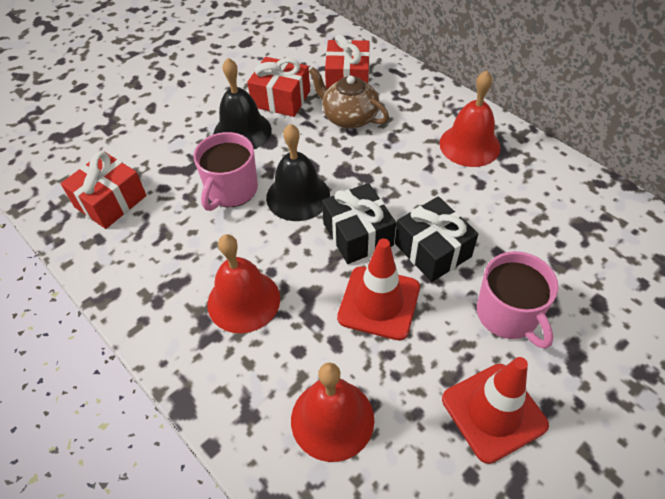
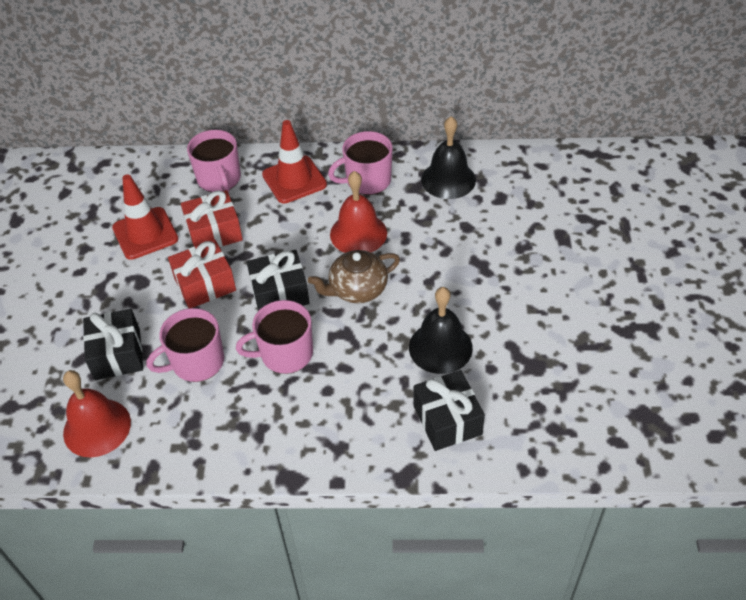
black gift: [322,183,396,264] [395,196,478,282] = 2 -> [83,309,143,380] [247,250,309,311] [414,370,485,451] = 3
pink mug: [193,132,258,211] [477,251,558,349] = 2 -> [147,308,224,382] [187,130,241,193] [236,300,313,374] [328,131,392,195] = 4
red bell: [208,234,280,333] [291,362,374,462] [439,70,500,167] = 3 -> [63,370,131,457] [330,171,387,253] = 2
red gift: [61,152,147,229] [247,57,310,117] [325,34,370,88] = 3 -> [168,240,236,308] [181,190,243,247] = 2

